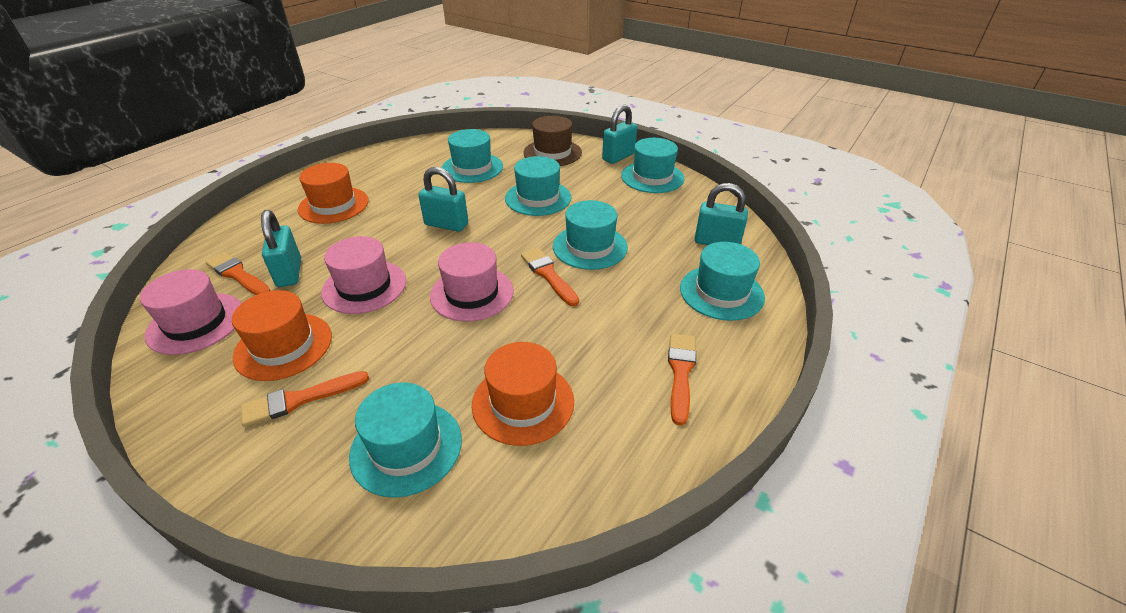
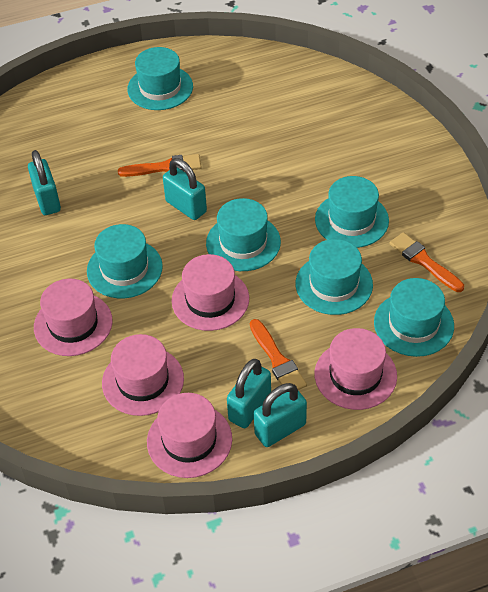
brown hat: [523,116,582,166] = 1 -> none = 0
orange brush: [205,252,270,295] [241,371,369,427] [521,248,579,306] [668,333,696,426] = 4 -> [118,154,202,177] [250,319,307,390] [389,232,464,292] = 3
orange hat: [232,290,332,381] [298,163,369,224] [472,342,574,446] = 3 -> none = 0
pink hat: [140,269,242,355] [321,236,406,314] [430,242,514,322] = 3 -> [34,279,113,356] [102,334,184,416] [147,393,232,478] [172,254,249,331] [315,328,397,410] = 5

